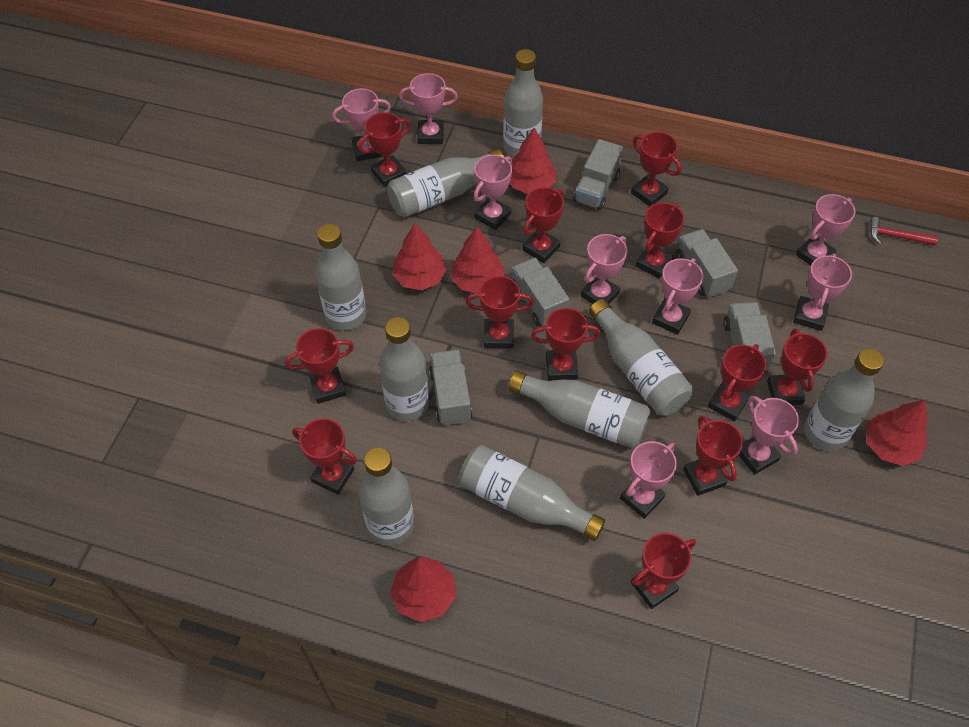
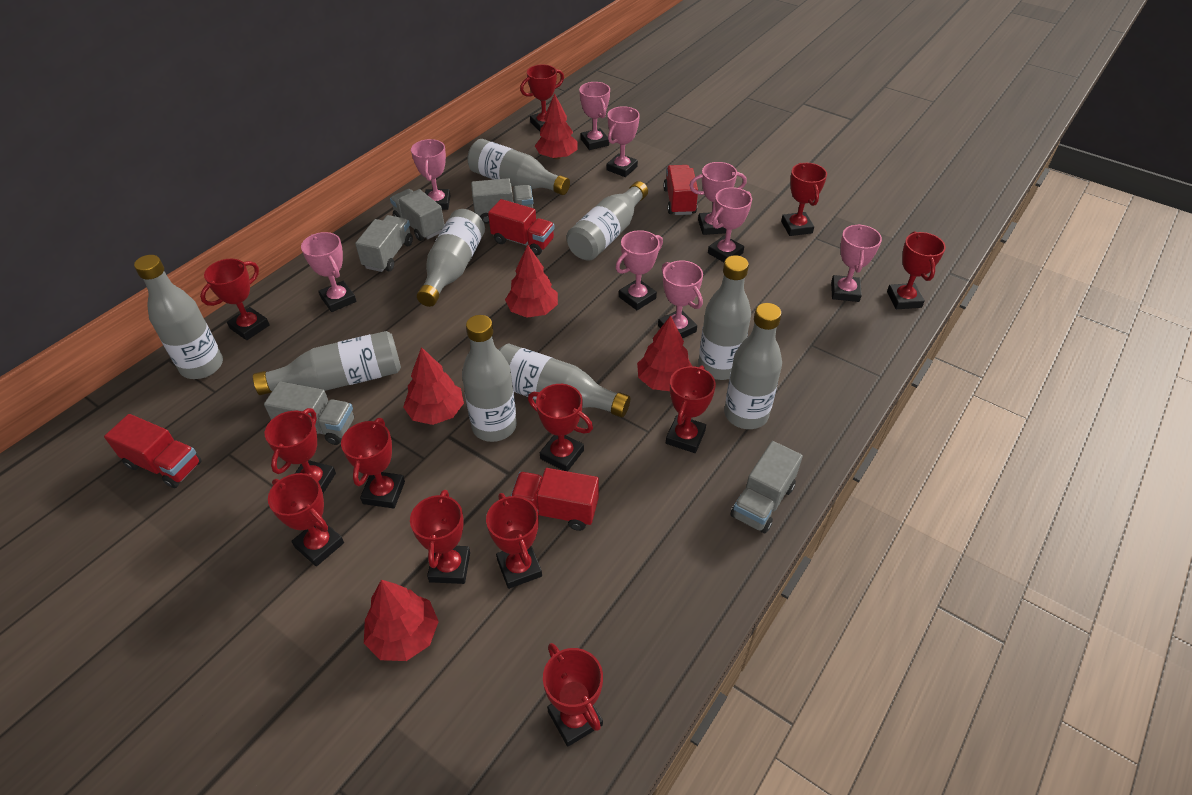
red hammer: [870,217,938,245] = 1 -> none = 0
red truck: none = 0 -> [104,414,202,488] [488,199,555,255] [511,468,599,531] [663,165,698,215] = 4

